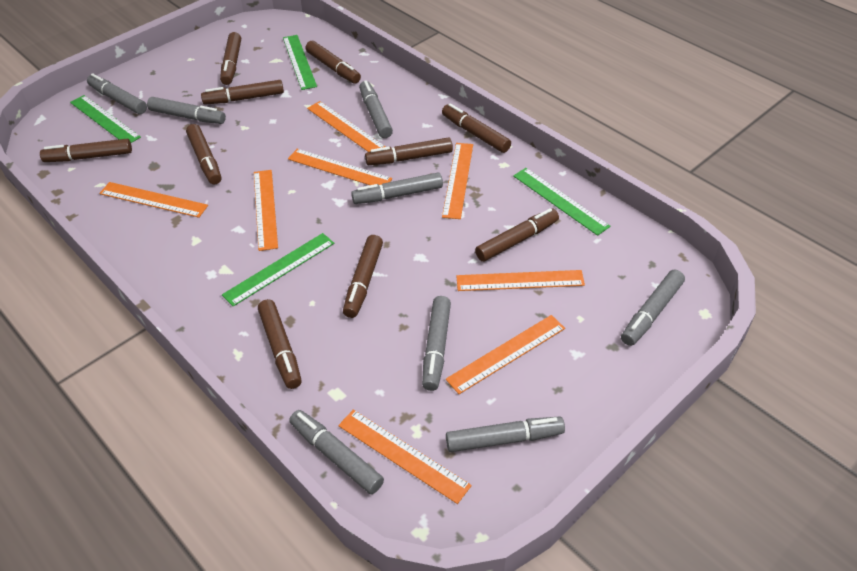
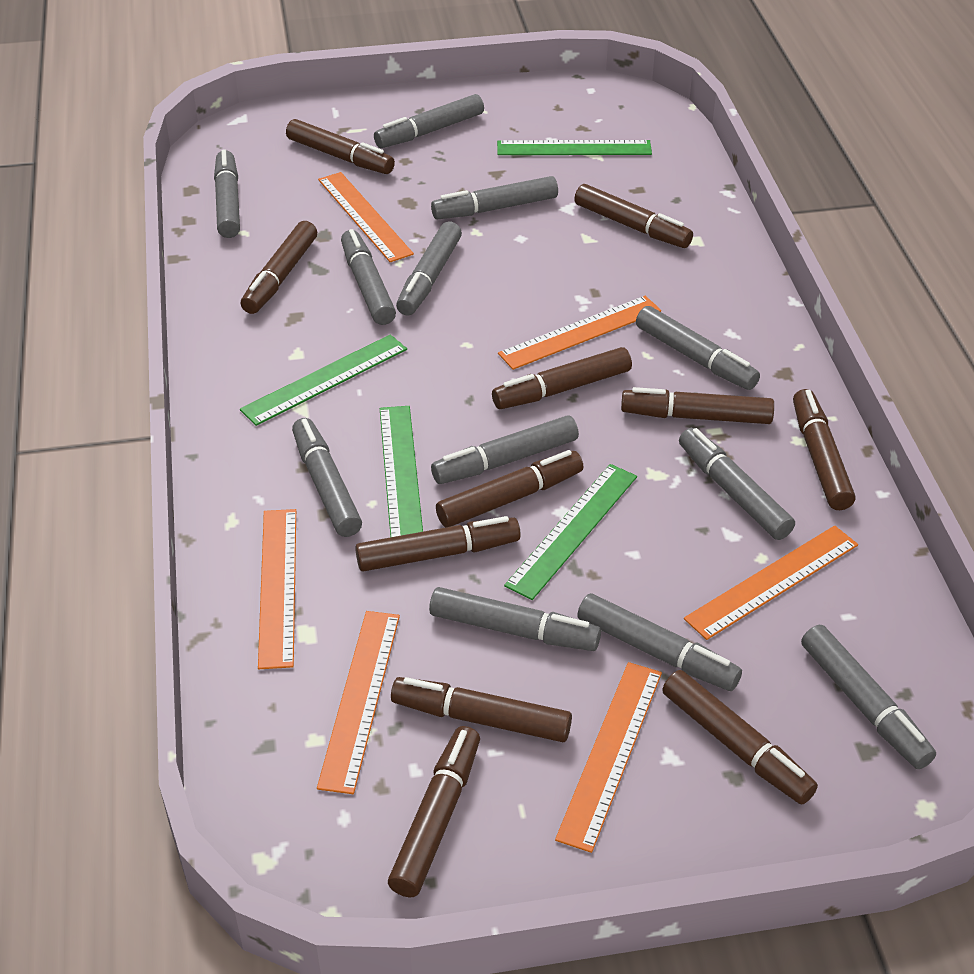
brown marker: [40,139,132,162] [186,124,221,185] [201,80,284,105] [220,32,241,85] [258,299,302,389] [306,41,361,84] [343,235,383,318] [365,137,453,165] [442,103,511,153] [475,208,559,262] = 10 -> [241,221,317,314] [286,119,395,174] [355,516,521,572] [388,726,480,897] [391,677,572,742] [436,450,583,527] [492,347,632,409] [574,184,693,248] [621,387,774,424] [662,670,818,805] [793,389,855,510] = 11
grey marker: [87,73,147,114] [147,97,226,124] [289,410,384,494] [351,173,443,204] [359,80,393,138] [422,296,451,391] [446,417,565,452] [621,270,685,346] = 8 -> [214,149,240,238] [292,418,362,537] [341,229,396,325] [374,94,484,148] [396,222,462,315] [429,587,601,651] [431,176,558,219] [431,415,579,484] [577,593,742,691] [636,306,760,390] [679,428,795,540] [801,625,936,769] = 12
orange ruler: [99,182,208,218] [254,170,278,251] [288,149,392,185] [307,101,386,152] [338,410,472,504] [442,143,473,219] [446,315,565,394] [456,270,585,291] = 8 -> [258,509,296,669] [317,611,400,794] [318,172,414,262] [498,296,661,370] [555,662,662,853] [684,525,858,640] = 6

